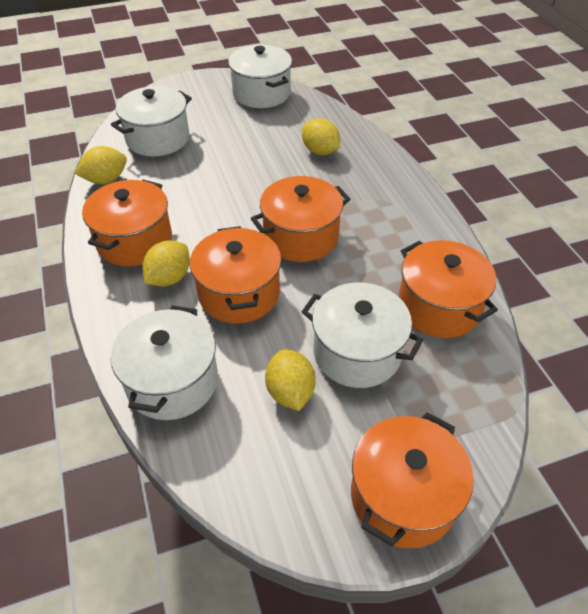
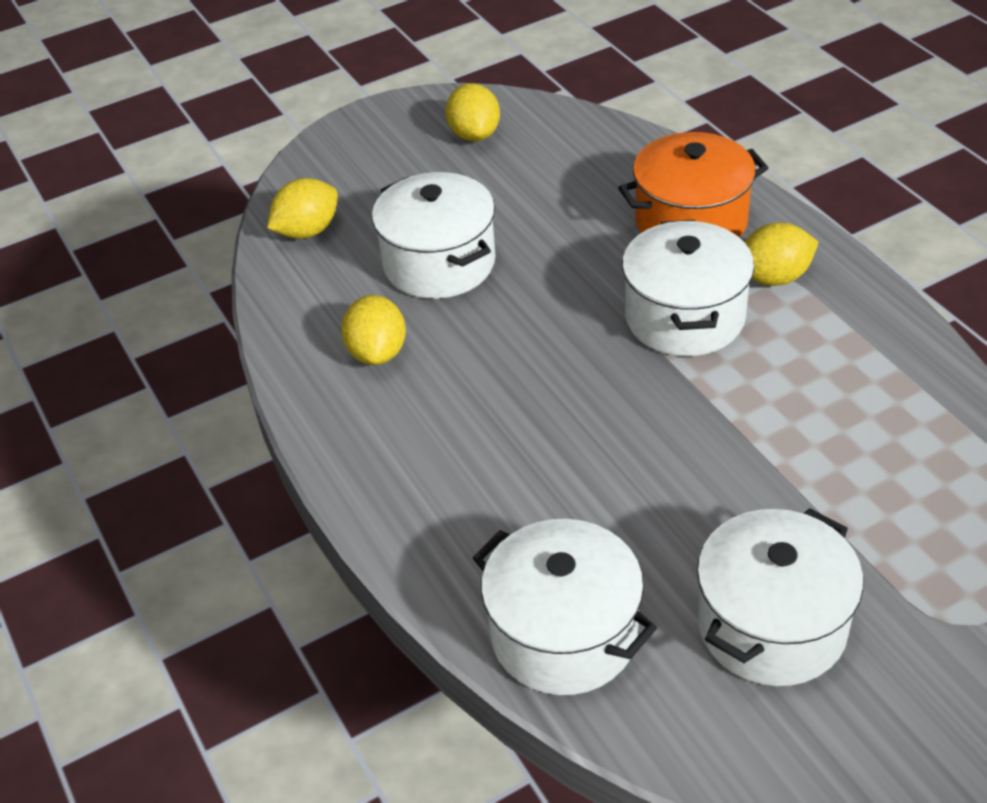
orange pot: [82,180,172,266] [190,226,281,324] [251,176,351,262] [351,412,474,549] [398,240,498,338] = 5 -> [618,132,768,238] = 1

